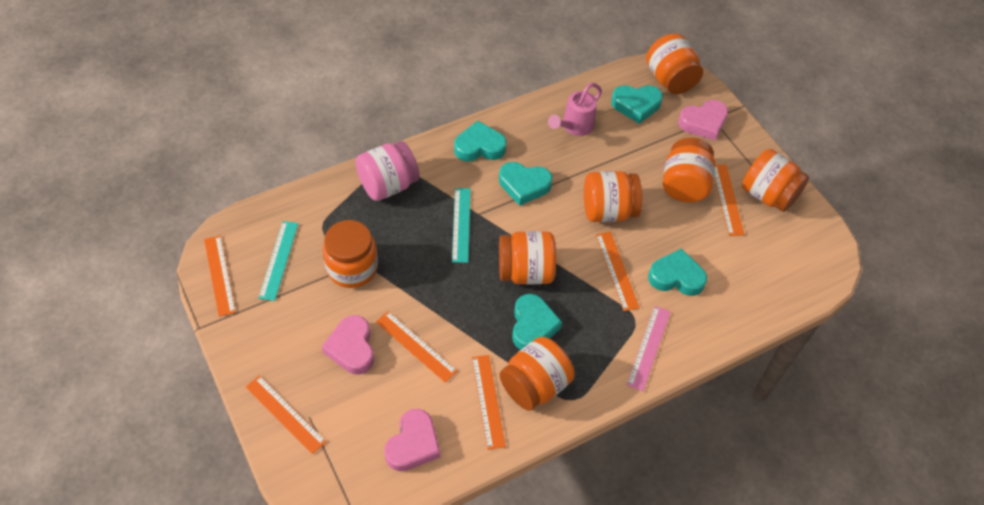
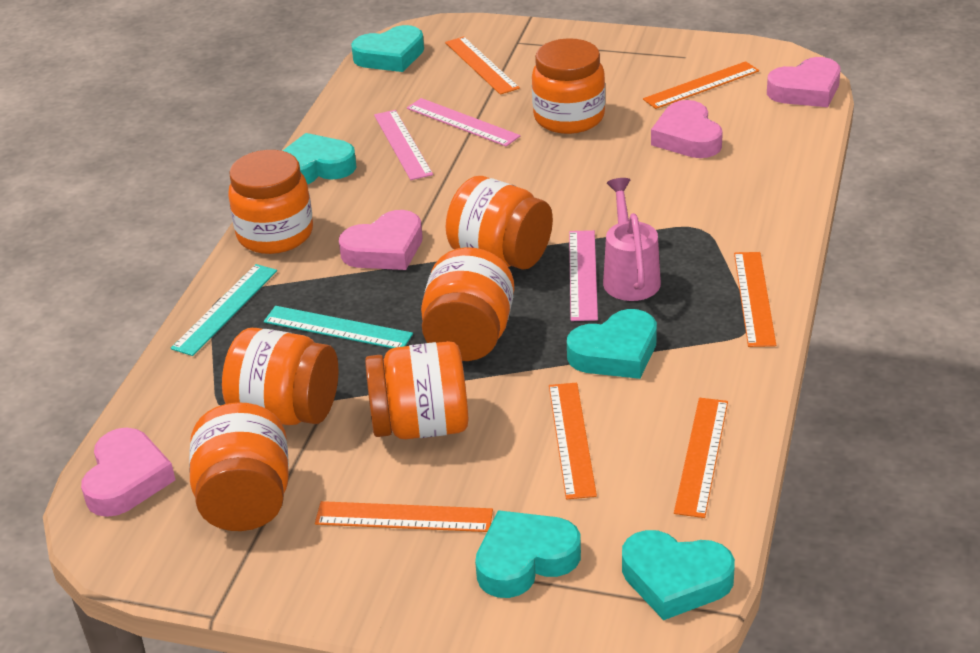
pink heart: [322,315,374,374] [384,409,440,471] [678,100,728,141] = 3 -> [81,428,175,517] [339,210,423,270] [651,100,723,158] [767,57,840,107] = 4
pink jar: [355,141,420,201] = 1 -> none = 0
pink ruler: [627,306,671,391] = 1 -> [374,110,433,180] [407,98,520,147] [569,230,598,321] = 3

